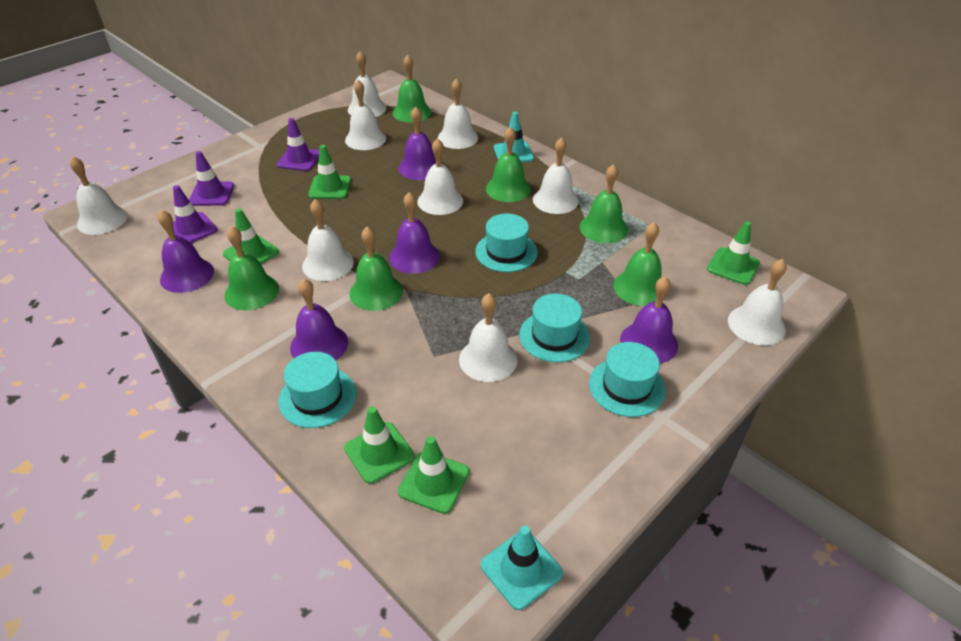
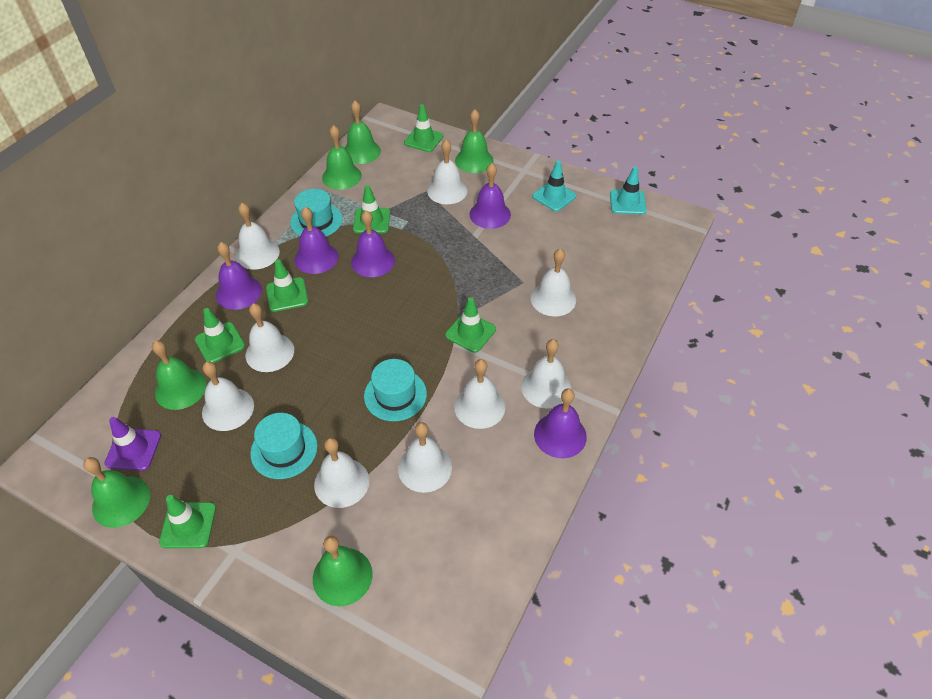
green traffic cone: [223,208,279,264] [308,145,351,199] [344,407,414,484] [398,436,469,514] [707,221,760,285] = 5 -> [159,495,216,548] [195,308,245,363] [266,259,308,312] [353,185,390,233] [404,104,443,152] [445,297,496,353] = 6
purple traffic cone: [173,185,218,243] [189,151,234,206] [277,118,319,171] = 3 -> [105,417,161,471] = 1
turquoise hat: [278,352,356,428] [475,214,538,272] [519,294,590,362] [589,342,666,417] = 4 -> [250,413,318,479] [290,189,343,237] [364,359,427,421] = 3

